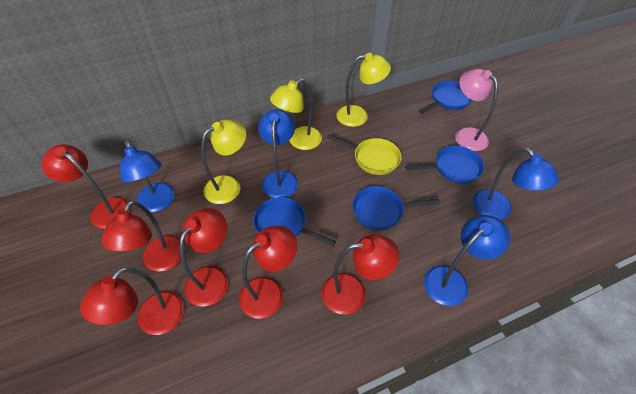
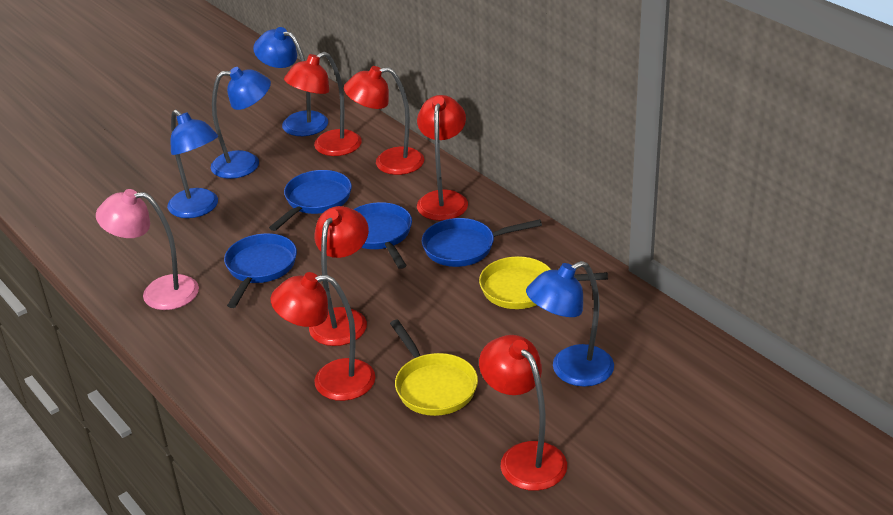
yellow lamp: [201,120,246,204] [270,79,322,150] [337,53,391,127] = 3 -> none = 0
yellow pan: [327,134,402,175] = 1 -> [390,320,478,416] [479,256,608,309] = 2

